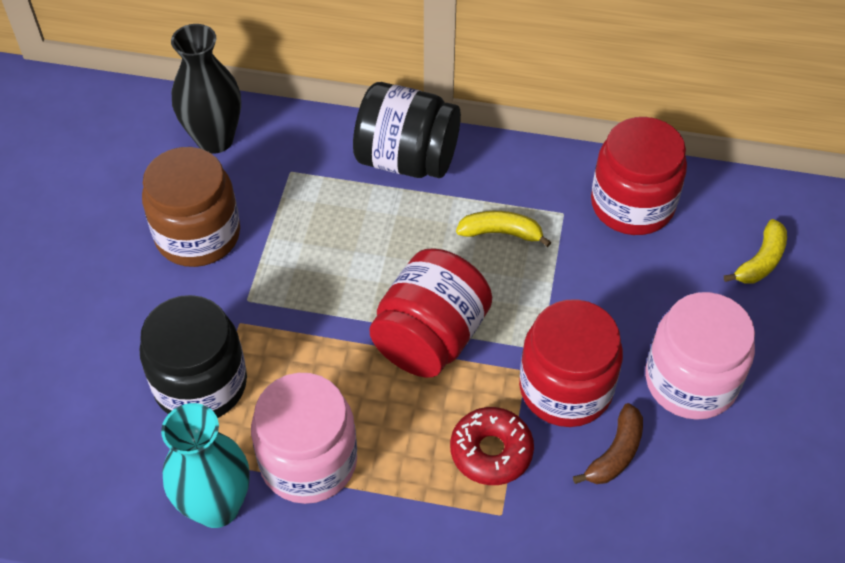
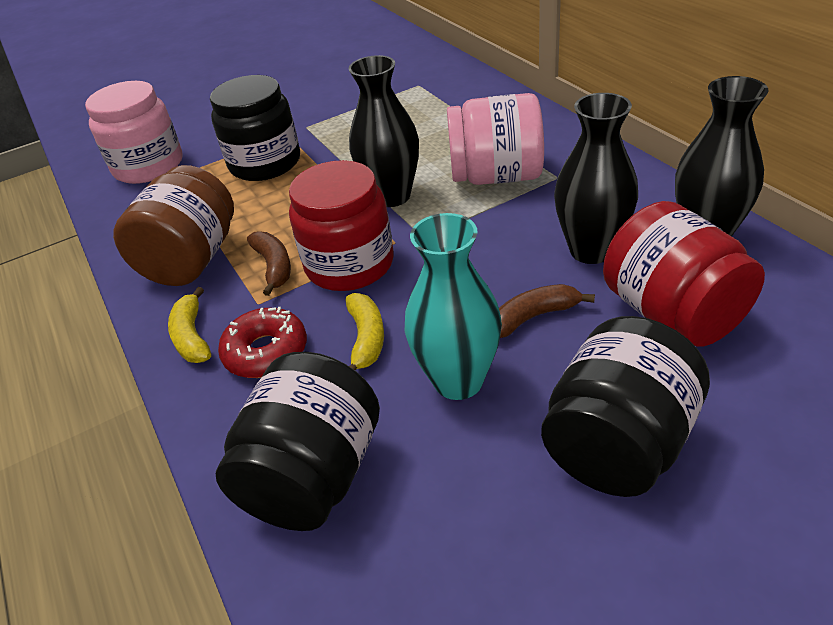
black jar: [140,295,247,418] [353,82,461,178] = 2 -> [210,75,300,181] [216,352,380,531] [541,316,710,497] = 3
black vase: [171,24,241,154] = 1 -> [349,55,419,207] [554,93,638,264] [675,76,769,236] = 3
brown banana: [573,403,643,484] = 1 -> [247,231,291,296] [499,284,595,338] = 2
red jar: [370,249,492,378] [519,299,623,427] [591,117,687,235] = 3 -> [289,160,393,291] [603,201,765,346] = 2

